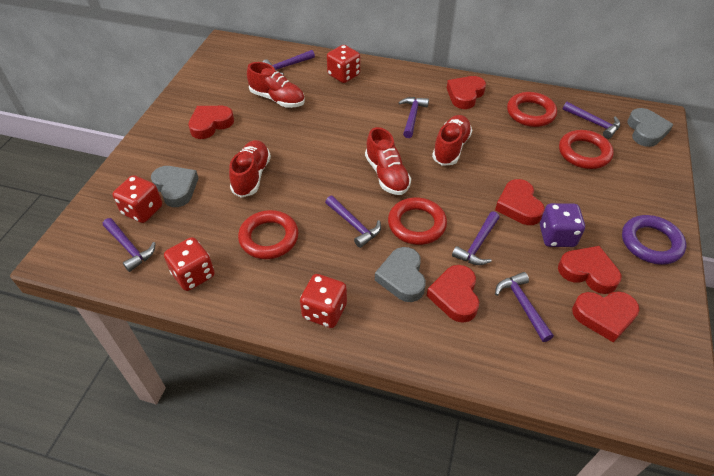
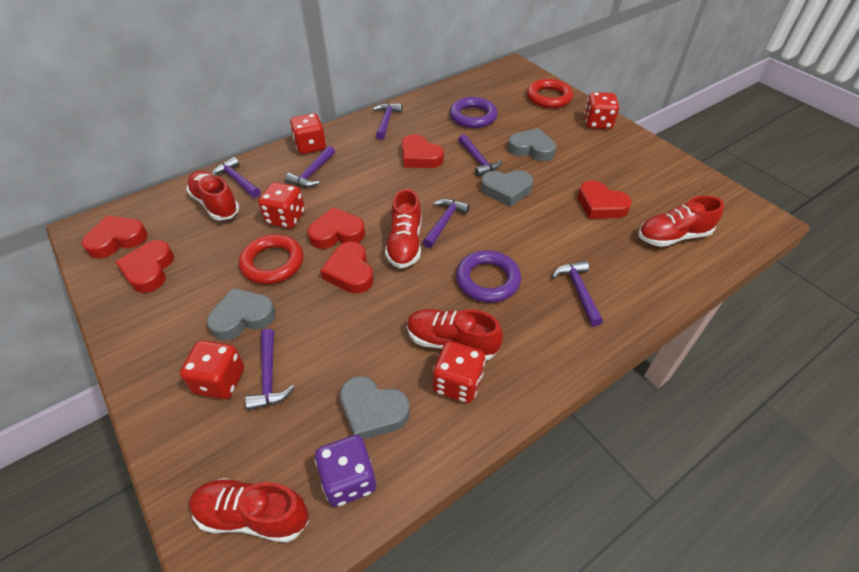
grey heart: [151,166,199,207] [375,247,426,302] [628,108,674,147] = 3 -> [207,288,276,340] [340,376,410,440] [481,170,533,207] [508,128,556,161] = 4
purple ring: [622,215,686,265] = 1 -> [450,97,498,128] [456,250,521,303] = 2
red dice: [112,175,162,223] [164,237,215,291] [300,274,347,328] [327,45,360,83] = 4 -> [180,340,244,399] [258,182,305,229] [290,113,326,154] [433,341,485,403] [584,92,619,129] = 5
red ring: [238,210,299,259] [388,198,447,245] [507,92,557,127] [559,130,614,169] = 4 -> [239,234,303,284] [527,79,573,108] = 2
red shoe: [229,140,271,198] [247,62,305,108] [365,127,411,195] [432,115,472,166] = 4 -> [186,171,239,221] [189,478,309,543] [385,189,421,268] [407,309,503,361] [638,196,724,247] = 5

